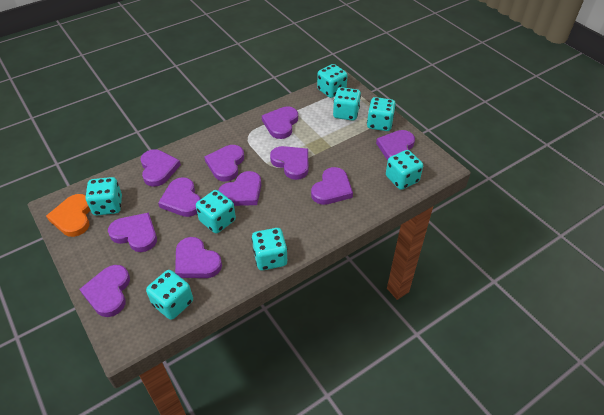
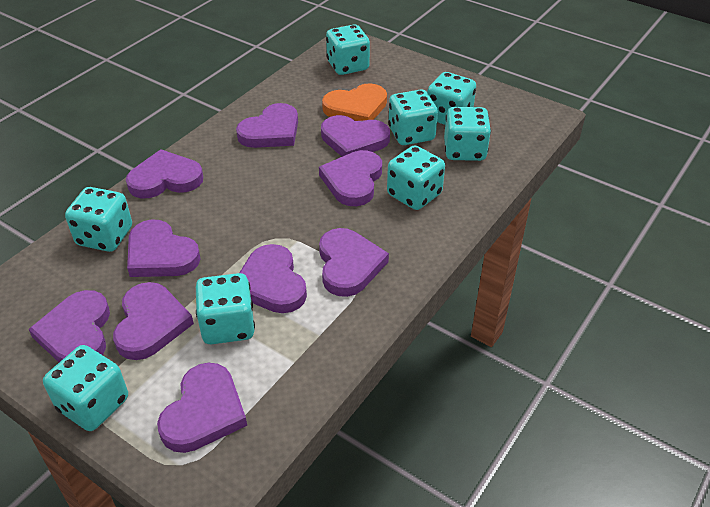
purple heart: [79,265,130,317] [108,213,157,252] [140,149,181,187] [158,177,201,217] [175,237,222,278] [204,145,244,182] [218,171,261,206] [262,106,298,139] [270,146,308,180] [311,167,353,205] [376,130,415,160] = 11 -> [29,290,110,362] [113,282,194,360] [126,149,203,198] [127,219,201,277] [157,363,247,453] [236,103,298,148] [239,244,307,313] [319,150,382,206] [319,228,389,297] [321,115,390,157] = 10

